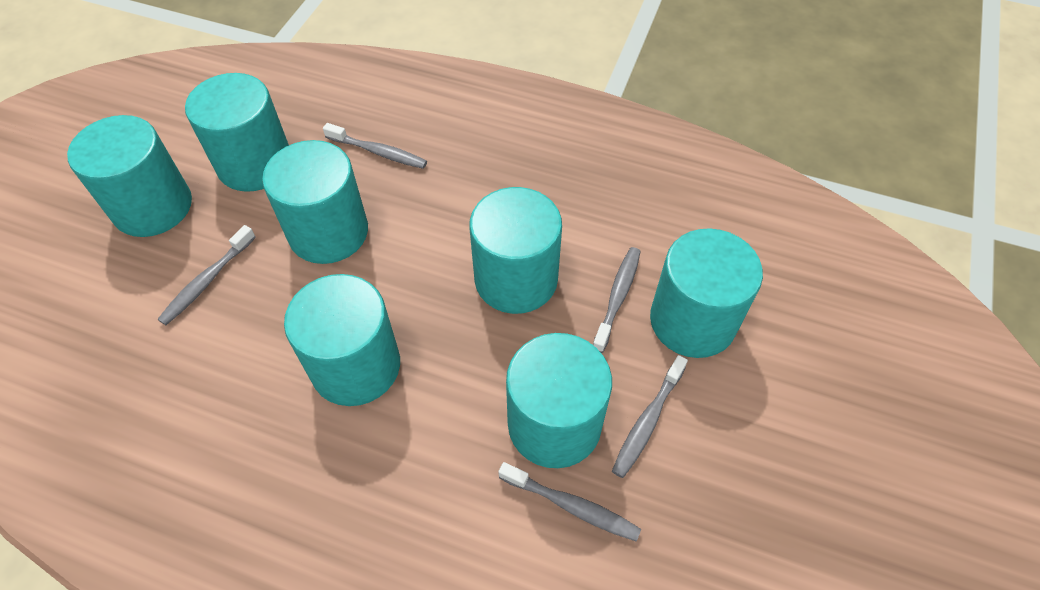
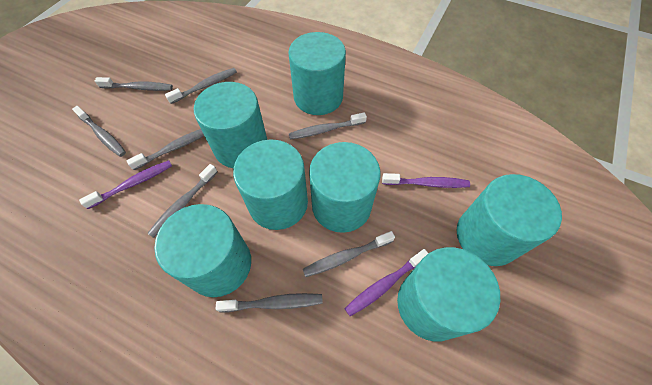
grey toothbrush: [157,225,256,325] [323,123,427,169] [498,462,641,542] [593,247,641,353] [612,355,688,478] = 5 -> [72,106,126,157] [95,77,173,91] [127,129,204,170] [147,164,218,238] [165,68,237,104] [216,293,323,313] [289,112,367,140] [303,231,395,277] = 8
purple toothbrush: none = 0 -> [79,160,172,209] [344,249,428,316] [382,173,470,188] = 3

